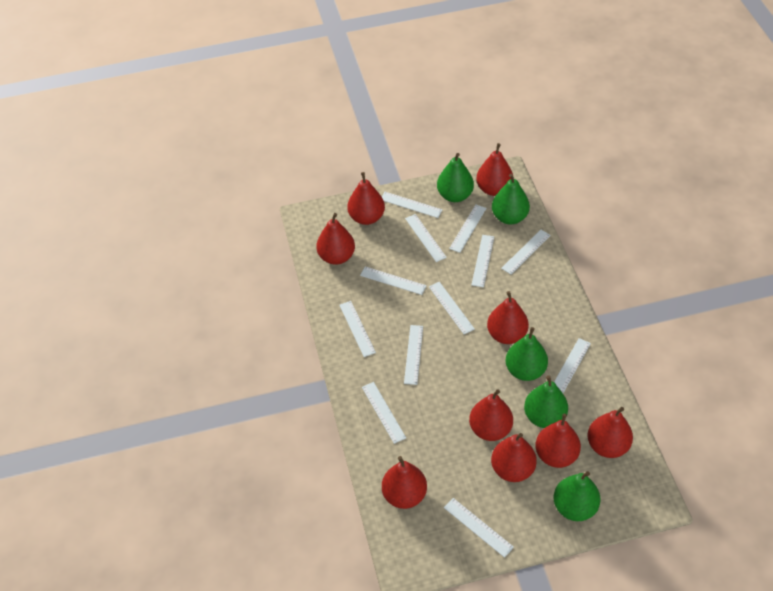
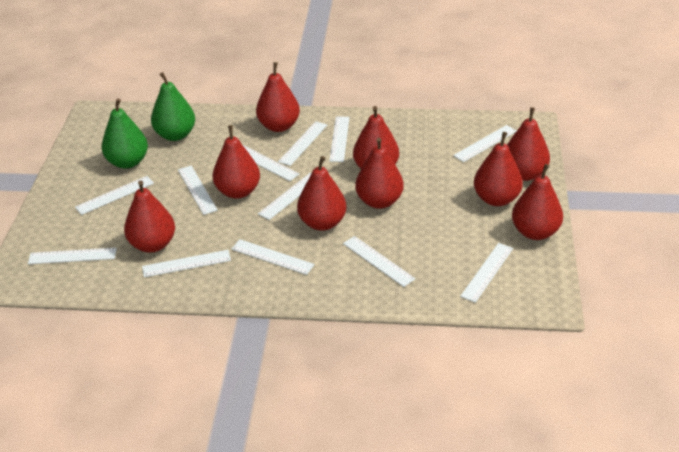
green pear: [437,153,474,202] [492,174,530,225] [506,327,548,381] [524,375,568,428] [553,471,601,521] = 5 -> [102,98,148,169] [151,72,195,141] = 2

